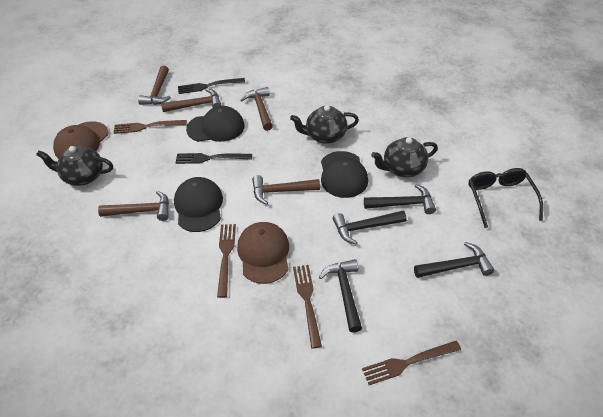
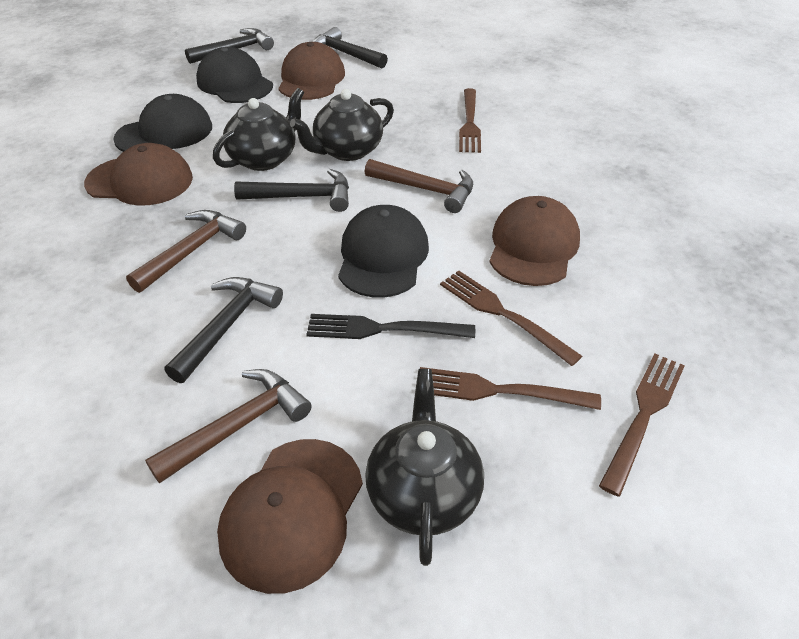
black fork: [175,153,252,164] [178,78,245,94] = 2 -> [306,314,475,339] = 1
black glasses: [469,168,543,228] = 1 -> none = 0
brown cap: [53,121,108,159] [237,222,289,284] = 2 -> [84,143,193,206] [217,439,363,594] [278,42,345,100] [489,196,580,286] = 4
brown hammer: [98,191,169,221] [138,65,171,105] [161,88,222,112] [241,87,273,131] [252,175,320,205] = 5 -> [126,210,246,293] [145,369,312,483] [365,159,473,213] = 3

